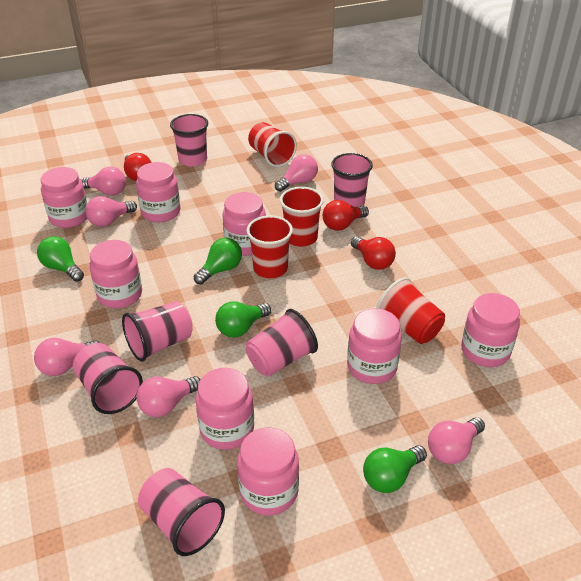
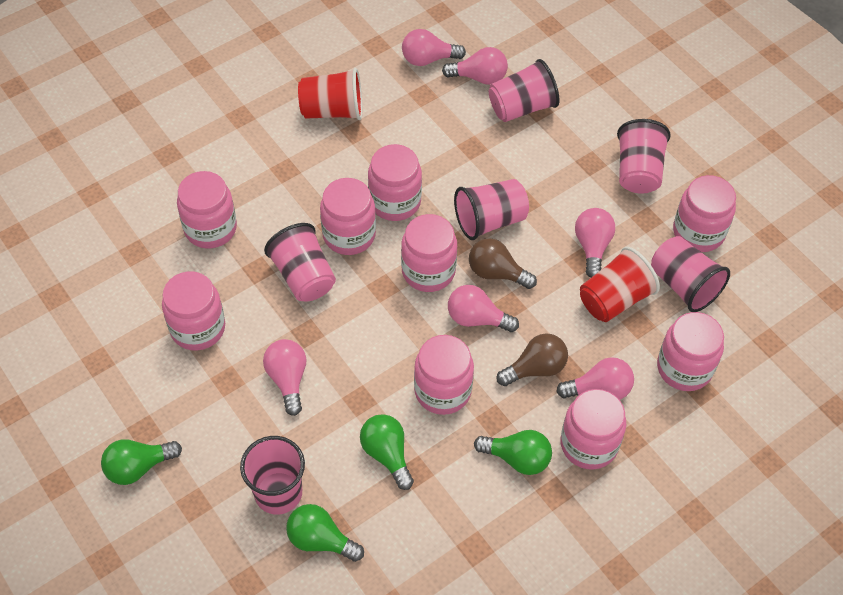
brown light bulb: none = 0 -> [469,238,537,289] [496,333,568,386] = 2
pink jar: [41,167,87,228] [90,240,142,308] [136,162,180,222] [196,368,254,450] [223,192,266,256] [237,427,299,516] [347,308,402,384] [461,293,520,367] = 8 -> [162,271,225,351] [177,171,237,248] [320,178,376,255] [368,144,422,221] [401,214,457,292] [414,335,474,415] [560,389,626,469] [657,312,724,391] [673,175,736,252] = 9
red cup: [246,215,293,278] [248,122,297,167] [280,187,324,247] [376,277,445,344] = 4 -> [298,68,362,120] [580,247,660,322] = 2
red light bulb: [124,153,152,181] [323,200,369,231] [351,236,396,270] = 3 -> none = 0

